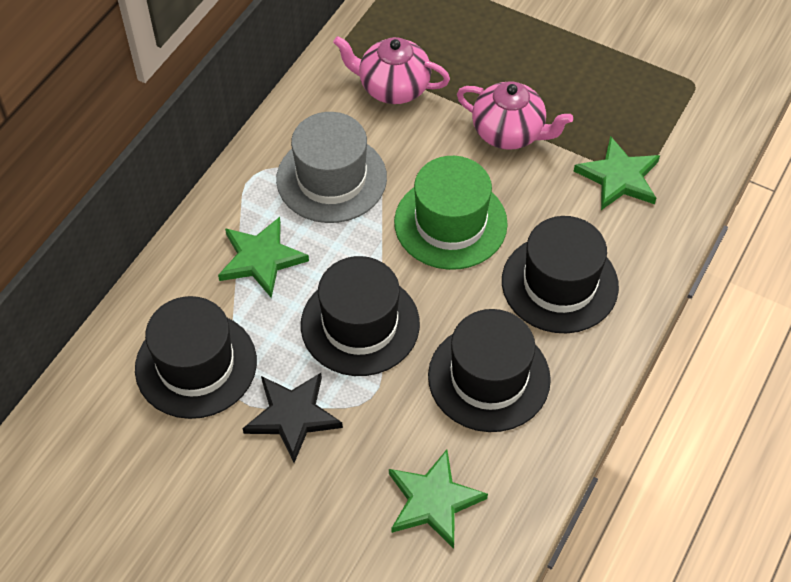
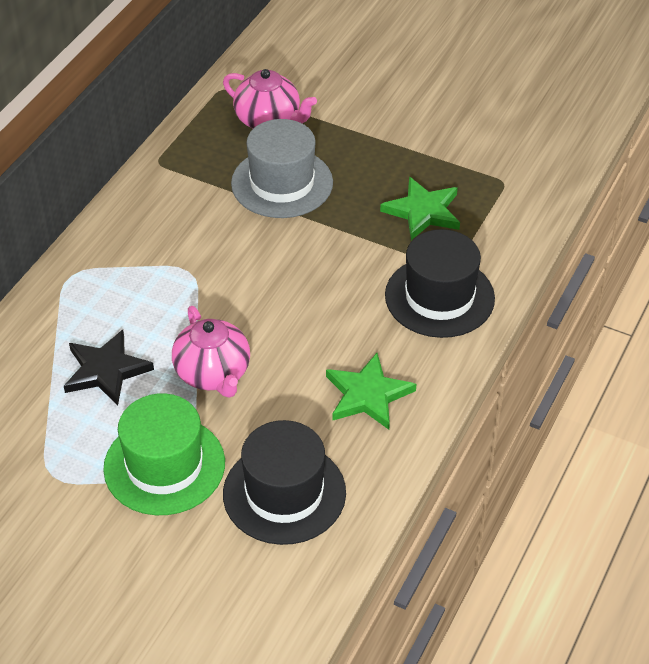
black hat: [135,296,257,419] [301,256,420,376] [428,309,551,432] [502,216,619,333] = 4 -> [223,420,346,545] [385,229,495,338] = 2
green star: [218,217,309,298] [389,449,488,549] [574,136,660,210] = 3 -> [326,353,416,430] [380,177,460,240] = 2

